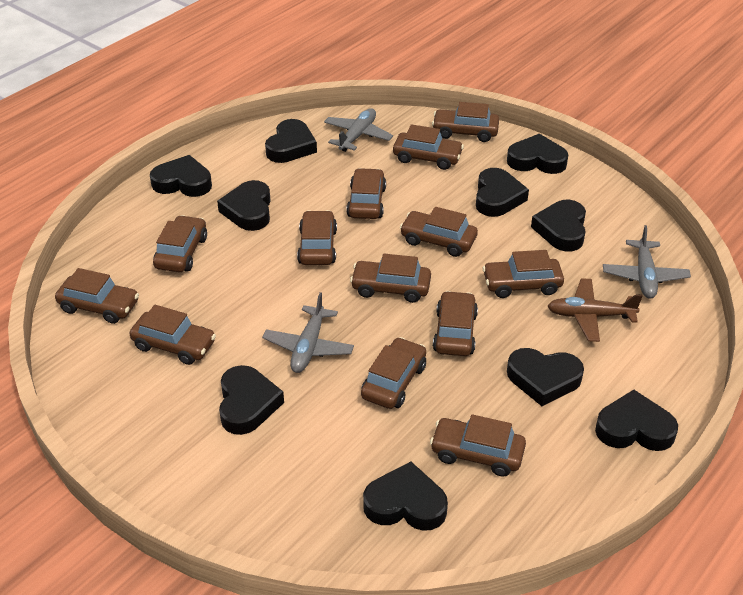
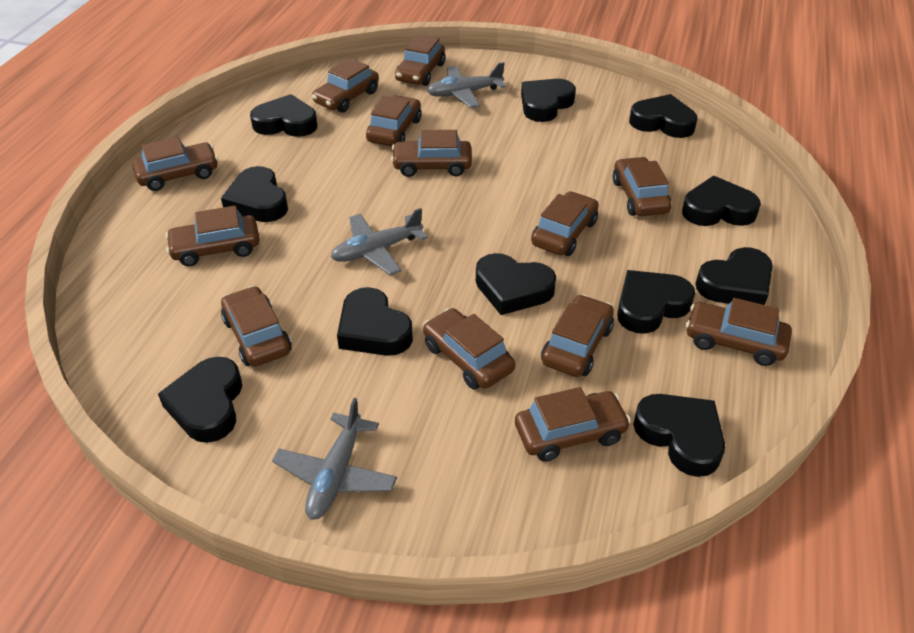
black heart: [150,155,212,197] [217,180,271,231] [219,365,284,435] [265,119,317,163] [363,462,448,531] [476,168,529,217] [507,134,568,174] [507,348,584,406] [531,200,586,251] [595,390,678,451] = 10 -> [158,357,242,443] [221,166,288,222] [250,94,317,137] [337,287,413,356] [476,253,556,315] [521,79,576,122] [617,270,695,334] [629,94,698,138] [633,394,725,477] [682,176,761,226] [695,247,773,305] = 11
brown plane: [548,278,643,342] = 1 -> none = 0

